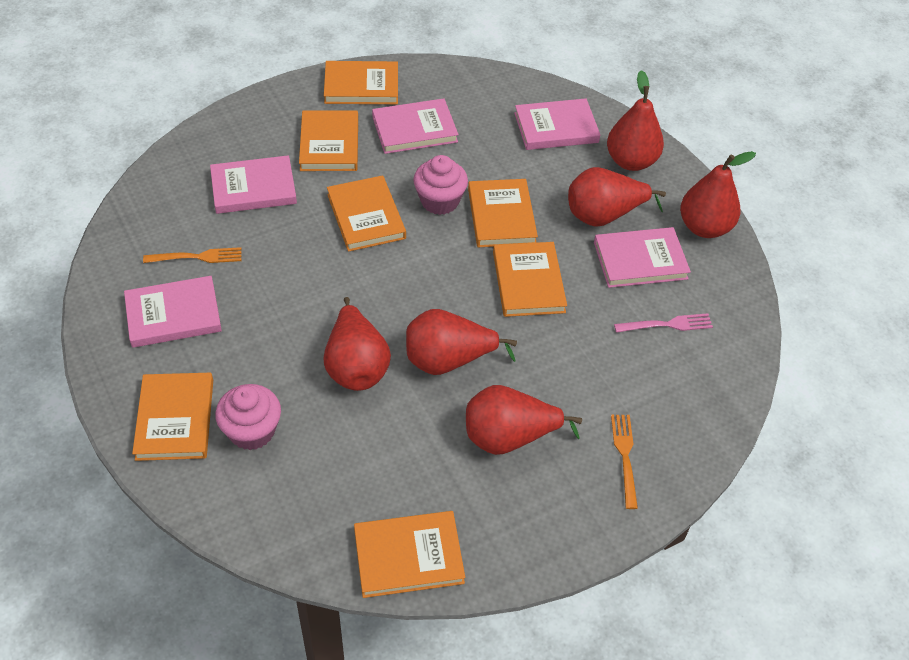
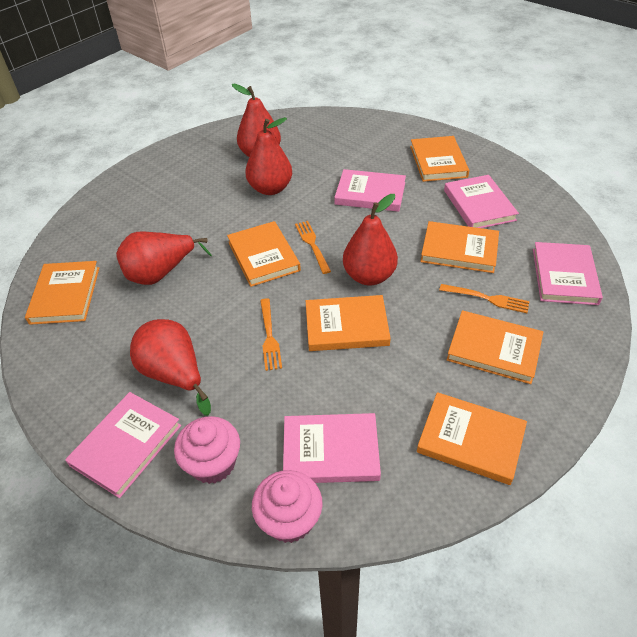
orange fork: [143,247,241,263] [611,415,638,509] = 2 -> [260,298,282,371] [295,221,331,274] [439,284,530,313] = 3
pink fork: [614,313,713,333] = 1 -> none = 0
red pear: [324,297,391,391] [406,309,517,375] [466,385,582,455] [568,167,666,227] [607,70,664,171] [680,151,756,238] = 6 -> [116,231,212,285] [130,319,211,416] [232,84,281,157] [245,117,292,195] [343,194,398,285] = 5

